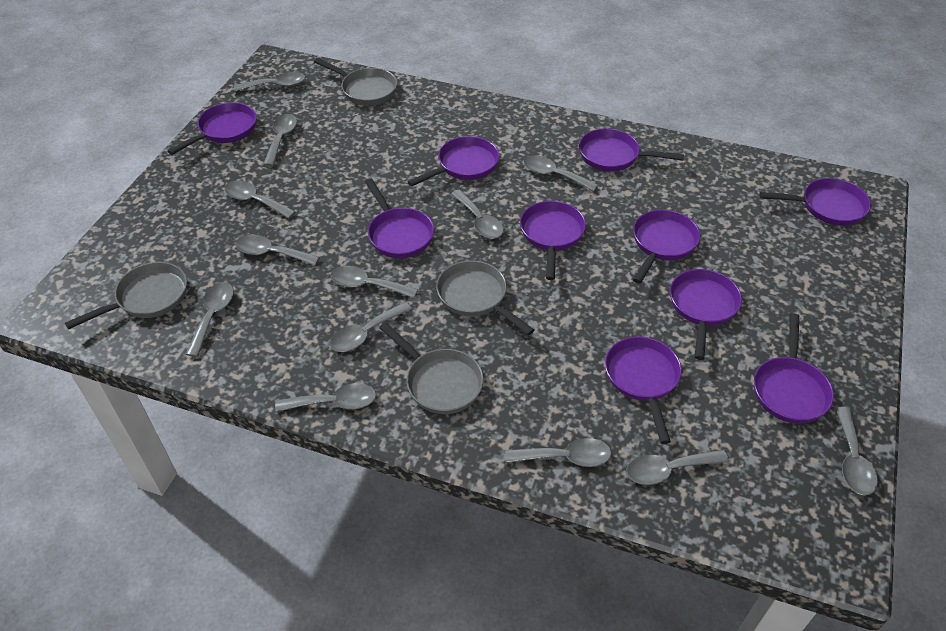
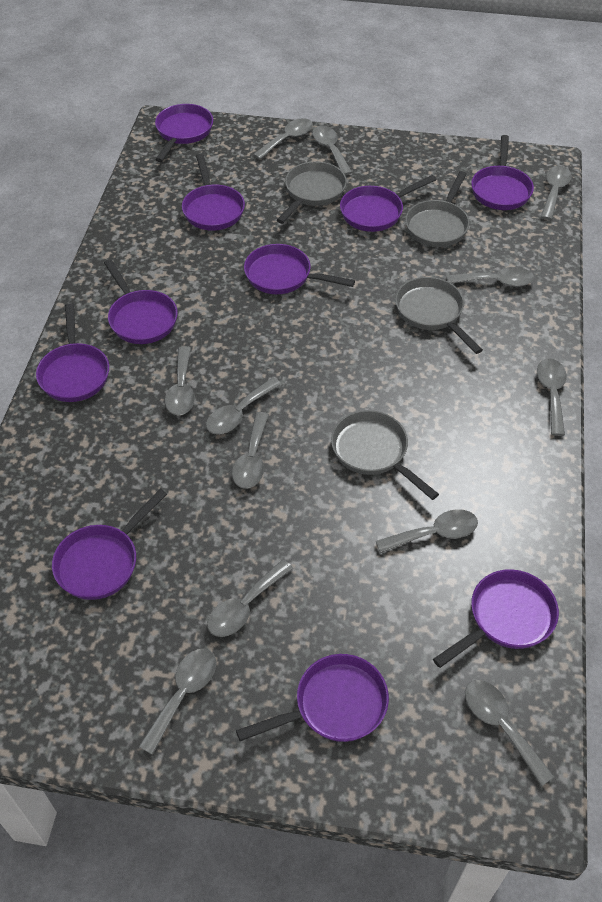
grey spoon: [185,282,234,357] [224,180,295,219] [234,72,305,92] [236,234,320,265] [263,114,297,166] [275,383,376,412] [330,266,418,298] [330,302,412,352] [451,190,503,239] [505,438,611,467] [523,155,598,191] [626,450,729,485] [835,407,878,496] = 13 -> [139,649,216,755] [165,346,195,415] [206,377,282,434] [207,560,293,637] [232,412,269,489] [253,118,313,160] [312,125,352,176] [376,509,478,553] [447,267,534,287] [465,680,554,786] [537,358,567,436] [541,166,572,220] = 12

